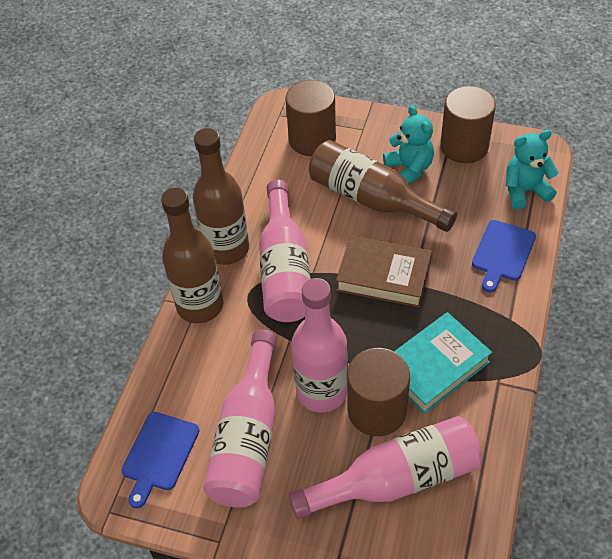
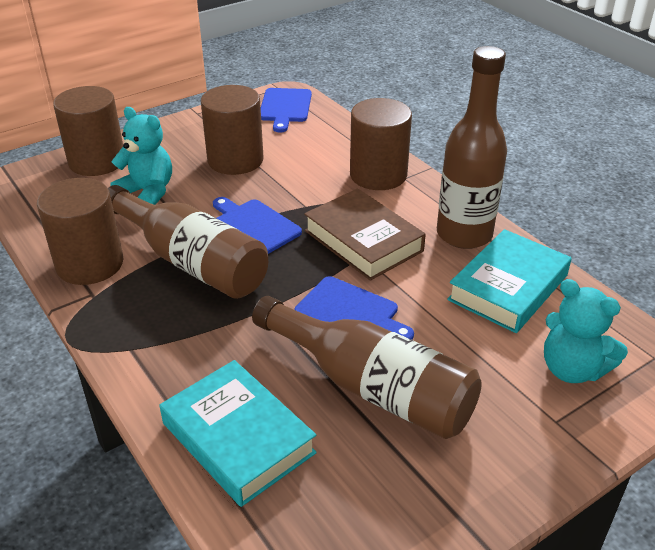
blue cutting board: [122,412,199,509] [472,220,536,292] = 2 -> [213,197,302,254] [261,88,312,133] [294,276,414,340] = 3
brown cylinder: [285,80,336,156] [347,348,410,436] [440,86,496,163] = 3 -> [37,178,123,285] [53,86,123,176] [201,85,264,175] [350,98,412,190] = 4
pink bottle: [203,330,277,508] [259,180,311,322] [288,416,482,519] [291,278,348,413] = 4 -> none = 0
turquoise book: [394,312,492,414] = 1 -> [159,360,317,507] [447,229,572,333] = 2

